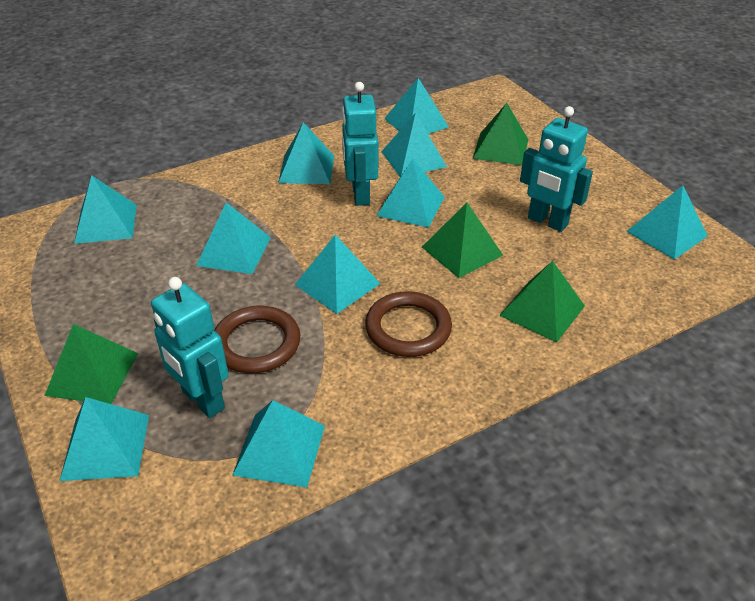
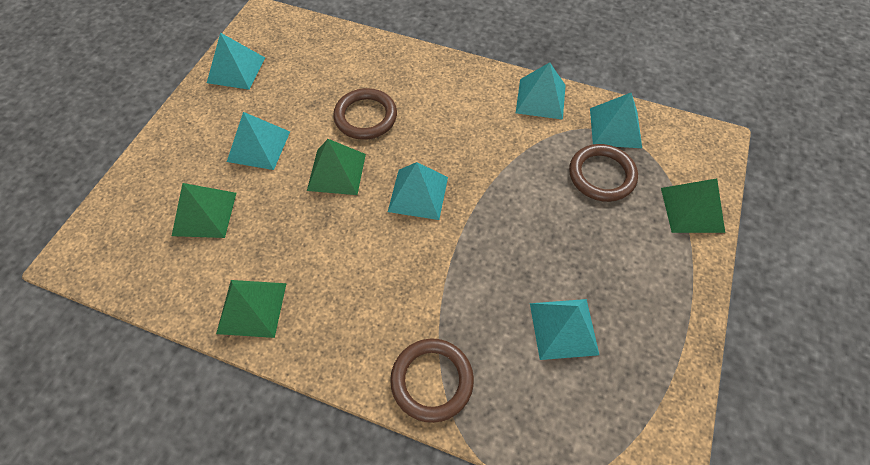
brown ring: [214,306,300,373] [365,291,452,357] = 2 -> [333,88,397,140] [390,339,474,423] [569,144,638,202] = 3
turquoise pyramid: [60,397,149,481] [74,175,137,244] [196,202,271,274] [232,400,325,488] [278,122,334,184] [295,235,381,314] [377,159,444,228] [381,113,447,177] [384,78,449,134] [626,185,708,260] = 10 -> [207,33,265,90] [227,112,290,170] [388,162,448,220] [516,62,566,120] [530,299,599,360] [590,93,642,148] = 6
turquoise robot: [151,277,229,418] [342,82,378,206] [520,106,593,232] = 3 -> none = 0

